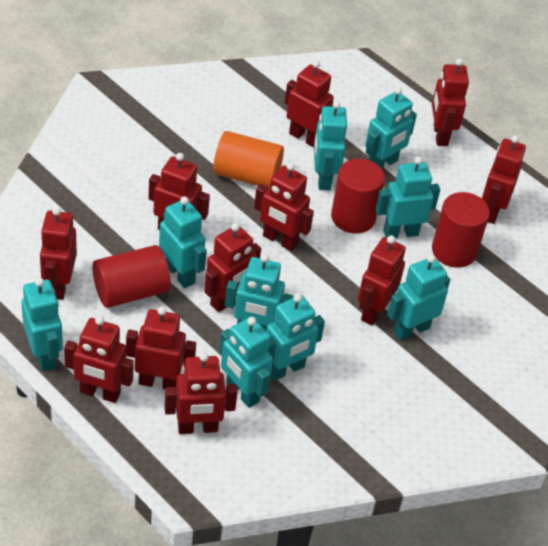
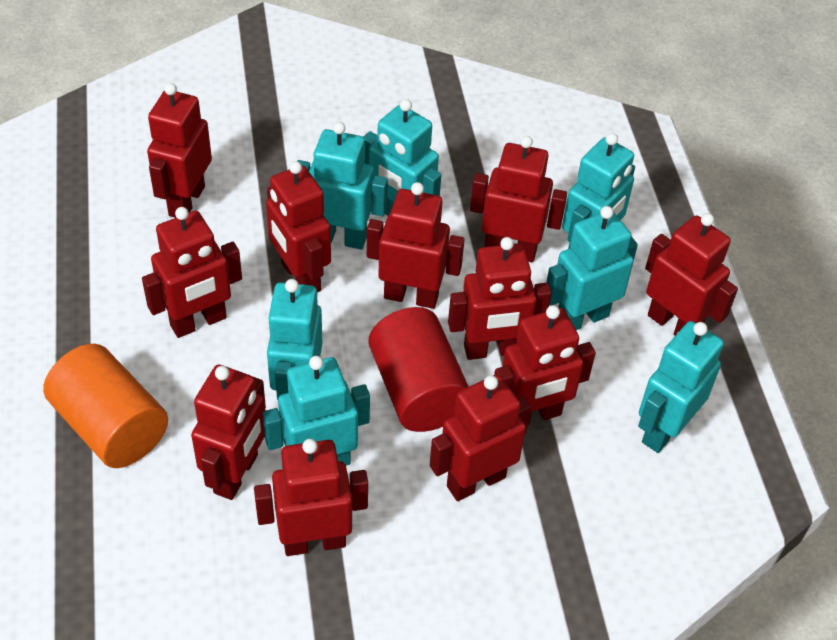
red cylinder: [92,245,171,308] [331,159,385,234] [432,192,490,268] = 3 -> [369,307,469,432] = 1
turquoise robot: [21,278,63,371] [159,197,207,288] [219,317,273,408] [225,254,294,331] [266,294,325,381] [314,101,347,190] [365,87,417,170] [375,157,440,238] [387,255,450,341] = 9 -> [262,356,370,466] [267,279,322,400] [297,122,388,250] [363,99,441,216] [546,206,638,330] [562,133,635,249] [638,321,724,453] = 7

